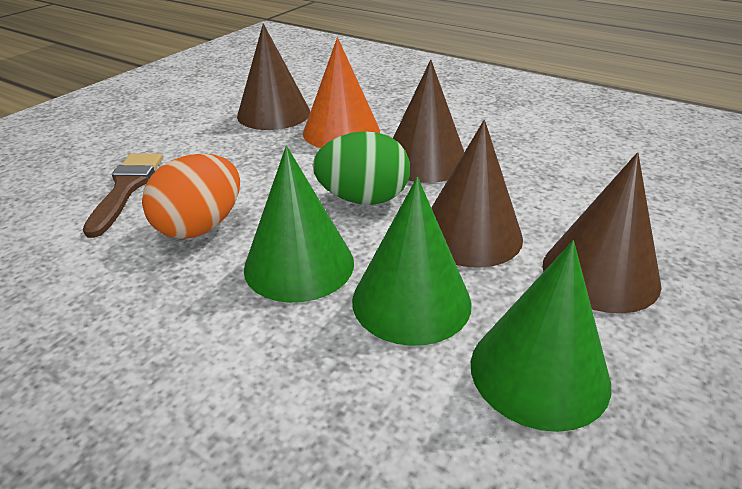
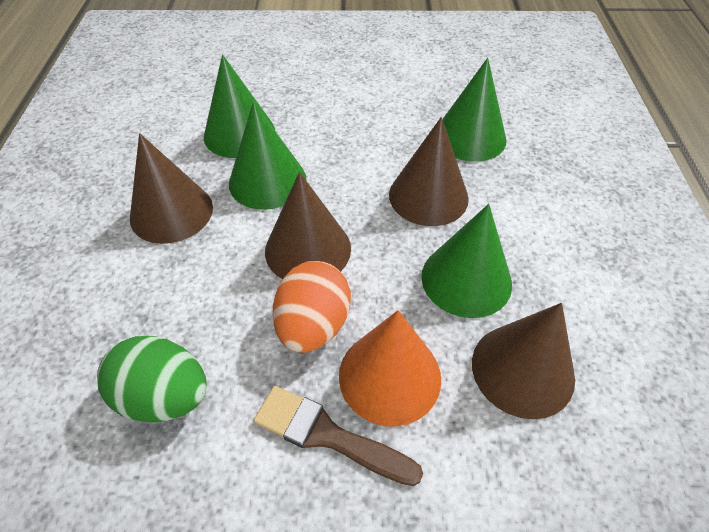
green cone: [244,146,354,303] [352,177,472,346] [471,241,611,432] = 3 -> [204,55,275,158] [229,102,307,210] [421,204,512,318] [442,58,507,162] = 4

